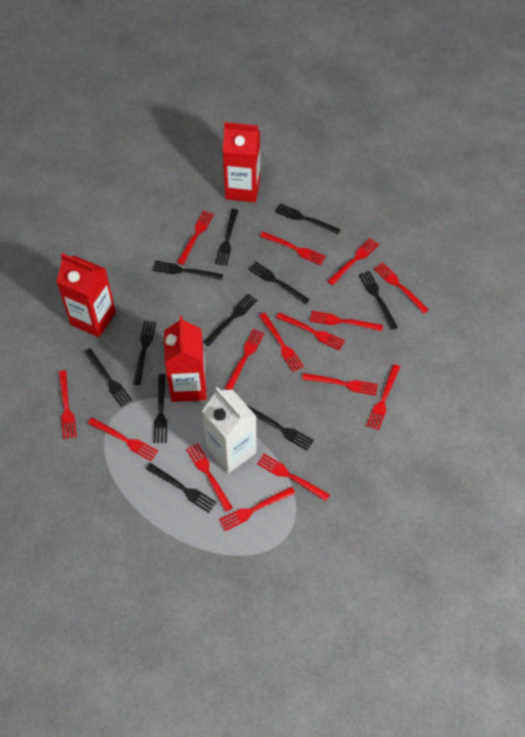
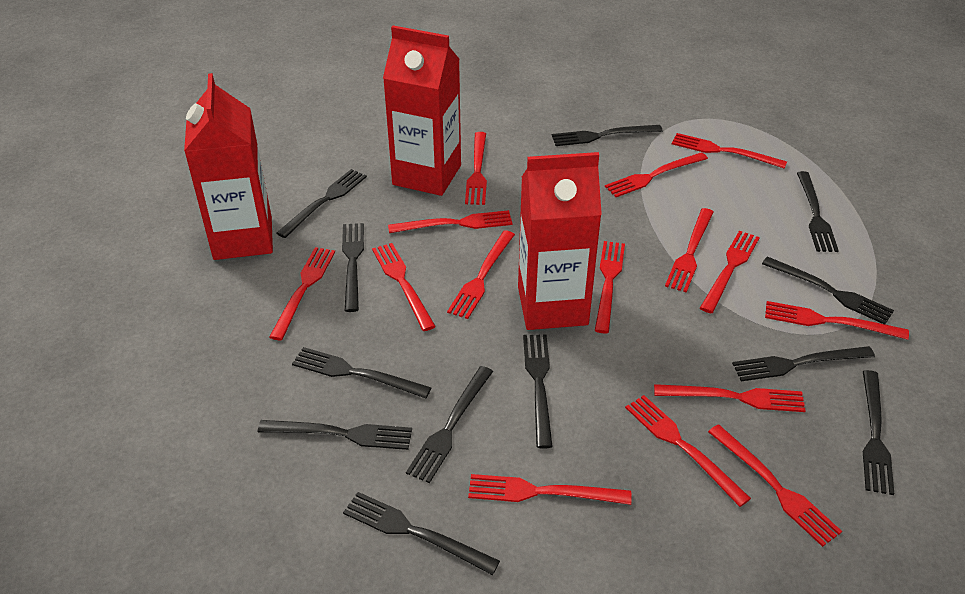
black fork: [84,348,132,407] [133,321,156,385] [146,463,217,513] [153,261,223,280] [154,374,167,443] [203,294,258,346] [215,209,238,266] [247,405,314,450] [248,261,310,304] [275,204,340,234] [359,271,398,330] = 11 -> [258,420,412,450] [276,169,367,238] [292,347,432,399] [342,223,364,312] [343,492,500,575] [406,366,493,483] [523,334,553,448] [552,125,663,146] [732,346,875,381] [762,256,894,324] [797,171,839,252] [863,370,895,495] = 12
white carton: [202,387,257,473] = 1 -> none = 0

